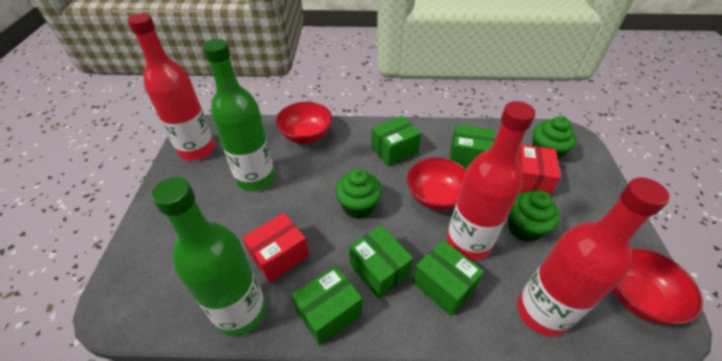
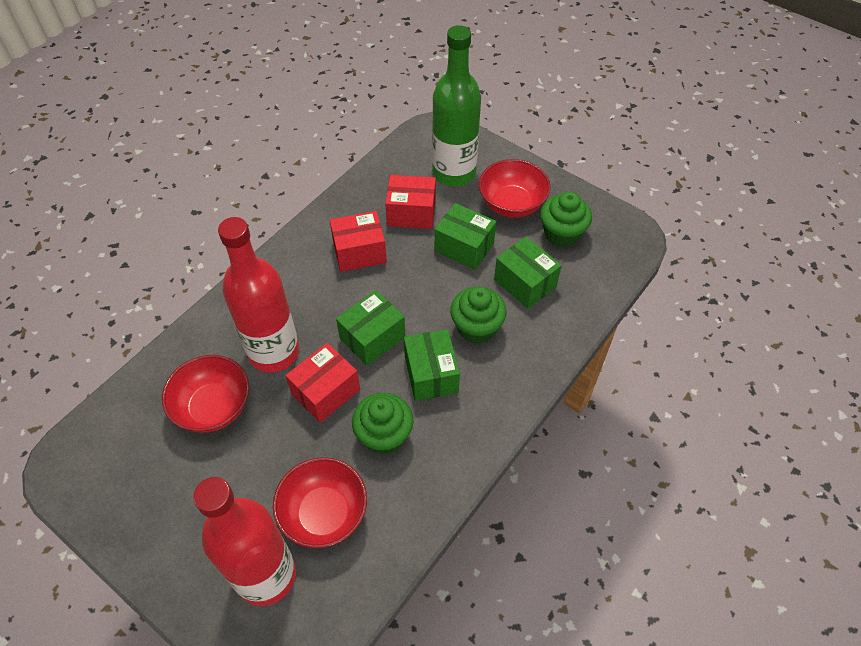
green bottle: [151,177,266,336] [202,39,275,191] = 2 -> [432,25,481,186] = 1
green box: [292,266,362,346] [349,225,413,299] [371,116,421,166] [413,240,484,316] [450,125,495,168] = 5 -> [336,290,405,366] [404,329,460,401] [435,203,496,270] [494,237,562,309] = 4
red bottle: [127,13,215,160] [447,101,535,261] [517,177,670,337] = 3 -> [193,477,296,606] [218,217,299,373] = 2
red box: [243,213,309,283] [517,144,561,196] = 2 -> [285,343,360,423] [330,211,387,272] [385,175,436,229] = 3

